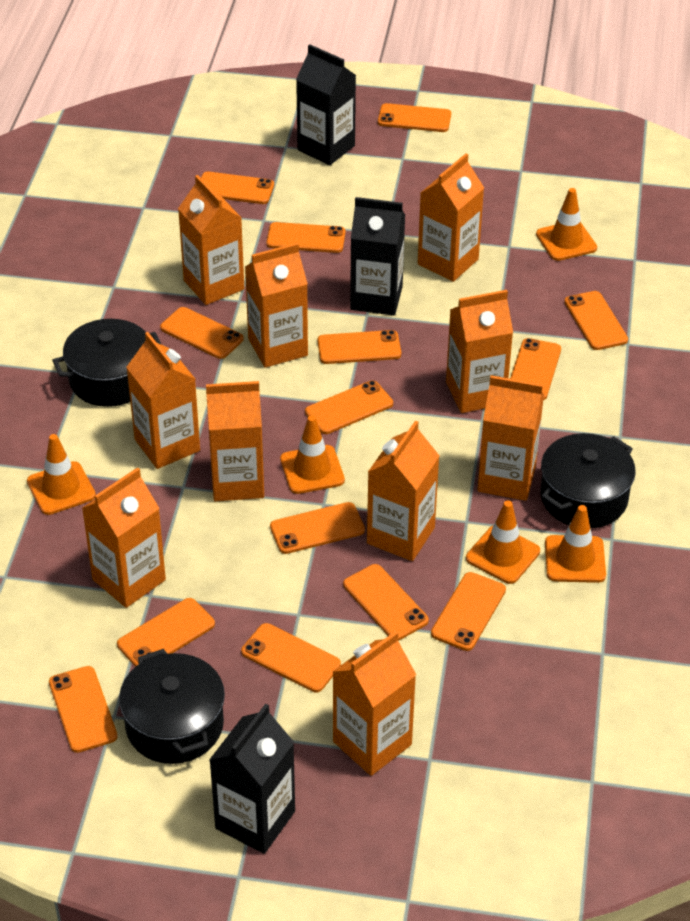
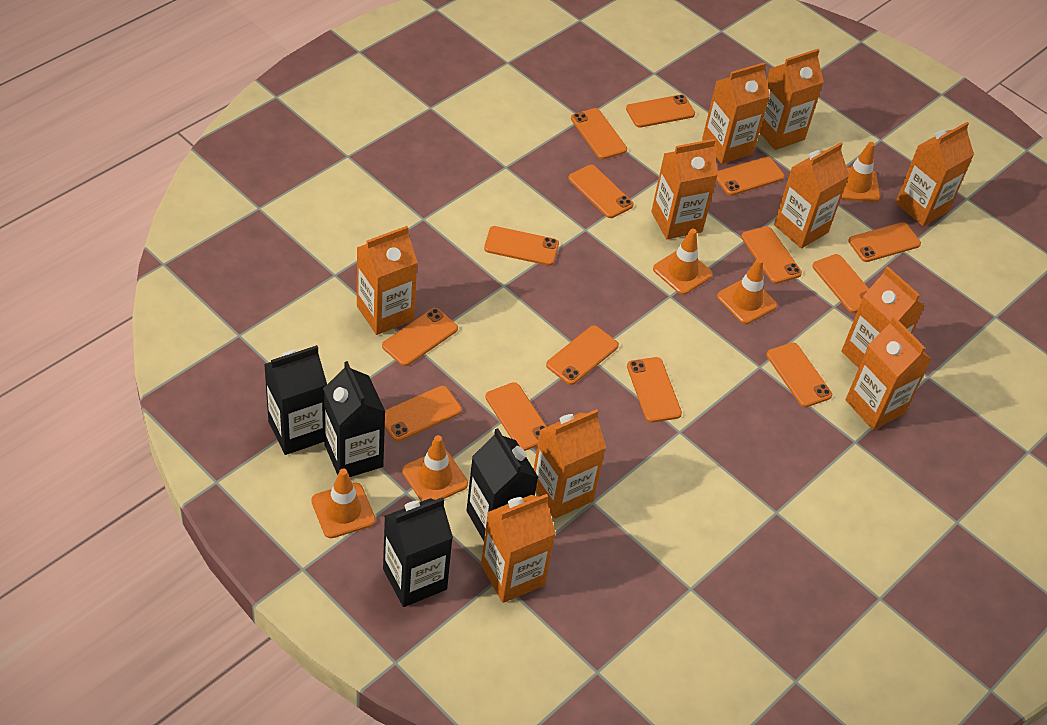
black carton: [209,703,295,854] [296,44,356,165] [350,197,405,315] = 3 -> [264,345,327,455] [323,361,385,477] [383,497,453,607] [466,428,539,541] = 4
black pot: [52,319,162,407] [119,649,225,764] [540,433,636,528] = 3 -> none = 0

